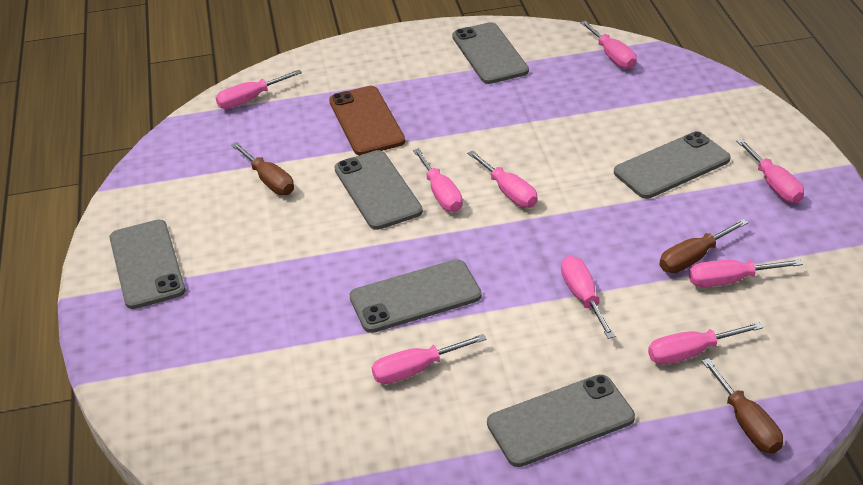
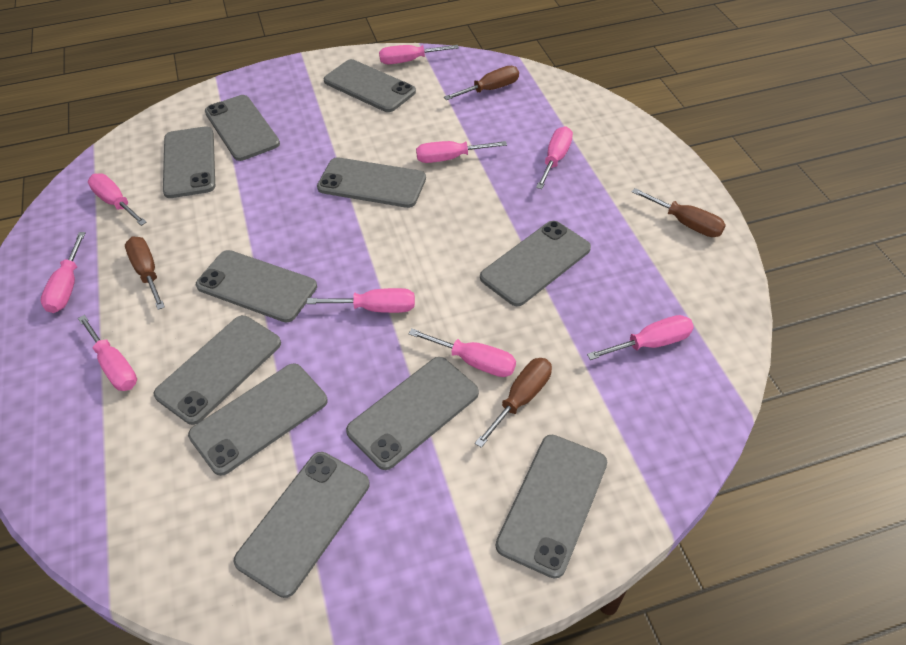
brown phone: [329,86,405,155] = 1 -> none = 0
brown screwdriver: [231,142,294,195] [659,219,748,273] [702,358,783,453] = 3 -> [125,237,165,310] [444,66,519,100] [475,358,552,448] [632,188,726,237] = 4
grey phone: [109,220,185,309] [334,150,423,230] [349,259,482,333] [452,22,529,84] [487,374,635,467] [614,131,731,199] = 6 -> [154,315,281,425] [163,126,215,198] [188,363,328,476] [196,250,317,322] [205,95,280,161] [233,452,370,598] [317,157,426,208] [324,59,416,112] [346,357,479,470] [480,221,591,306] [496,435,607,579] = 11

